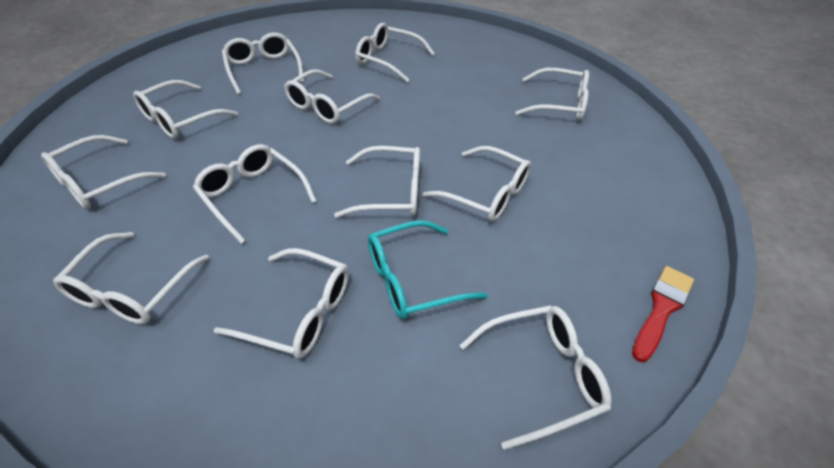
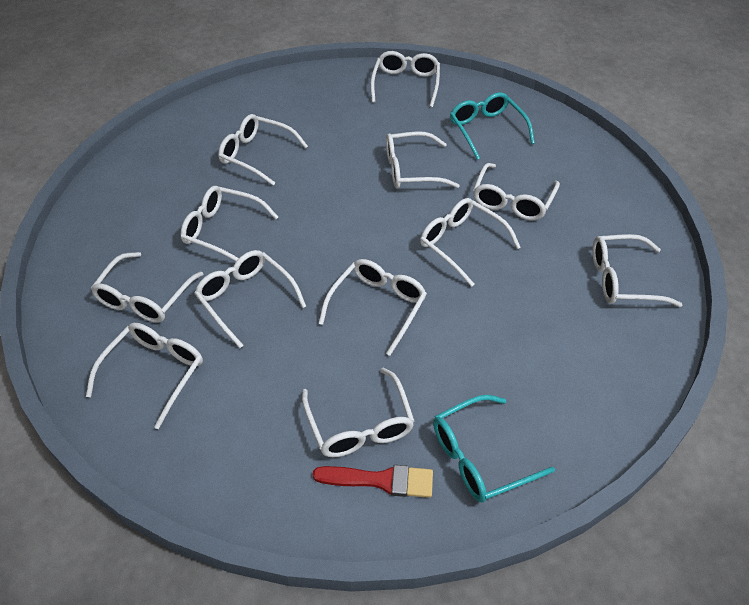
turquoise glasses: [368,220,488,319] = 1 -> [433,395,555,502] [450,92,535,160] = 2

